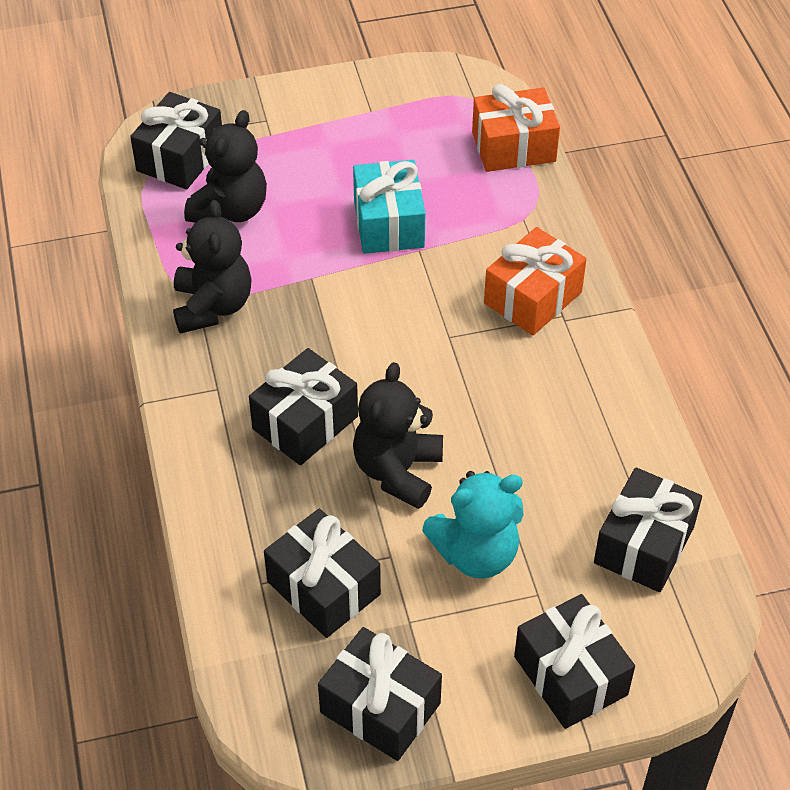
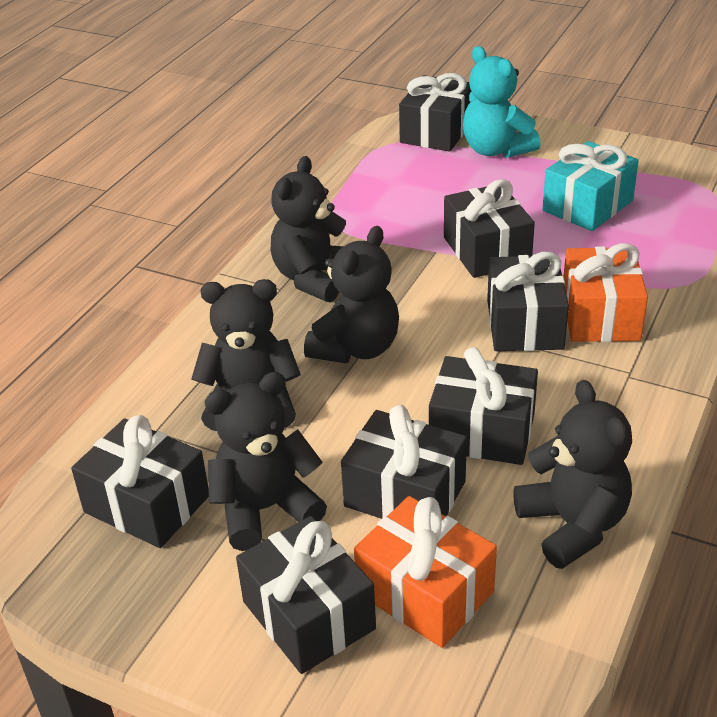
black gift: [130,92,222,189] [249,348,358,465] [264,509,381,638] [318,627,442,761] [514,594,635,729] [594,467,702,592] = 6 -> [71,415,209,548] [236,516,376,674] [341,405,467,519] [399,73,471,152] [429,347,538,465] [444,179,535,278] [487,252,569,351] = 7
black teddy bear: [173,200,252,334] [184,110,267,223] [353,362,443,509] = 3 -> [191,279,301,431] [204,372,327,551] [270,156,346,302] [304,226,399,363] [513,380,632,569] = 5

